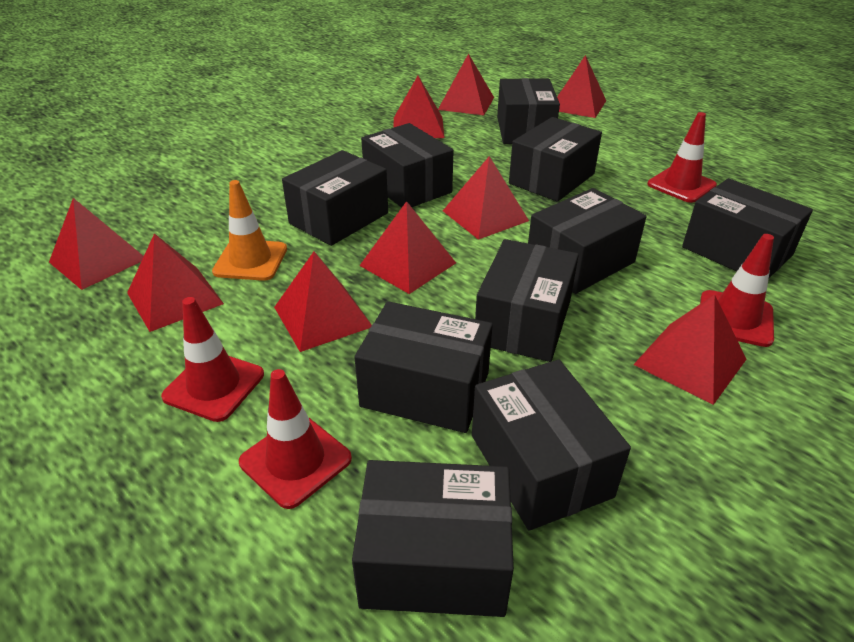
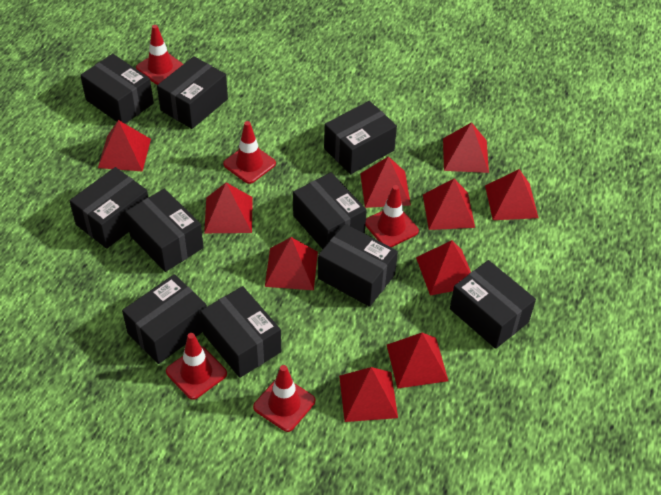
orange traffic cone: [212,180,287,281] = 1 -> none = 0
red pyramid: [49,198,144,290] [127,233,224,332] [274,252,372,352] [359,201,456,294] [393,76,445,138] [438,53,494,115] [443,156,529,240] [557,55,606,118] [633,294,747,405] = 9 -> [98,120,151,172] [204,183,253,233] [265,237,318,290] [339,367,398,422] [360,156,411,208] [387,333,448,389] [416,240,471,296] [423,179,475,230] [443,122,489,173] [485,169,539,220] = 10
red traffic cone: [161,297,264,422] [239,369,352,509] [647,112,717,203] [700,234,774,347] = 4 -> [136,25,183,85] [166,333,227,400] [223,121,276,184] [253,365,315,432] [365,185,419,247] = 5

